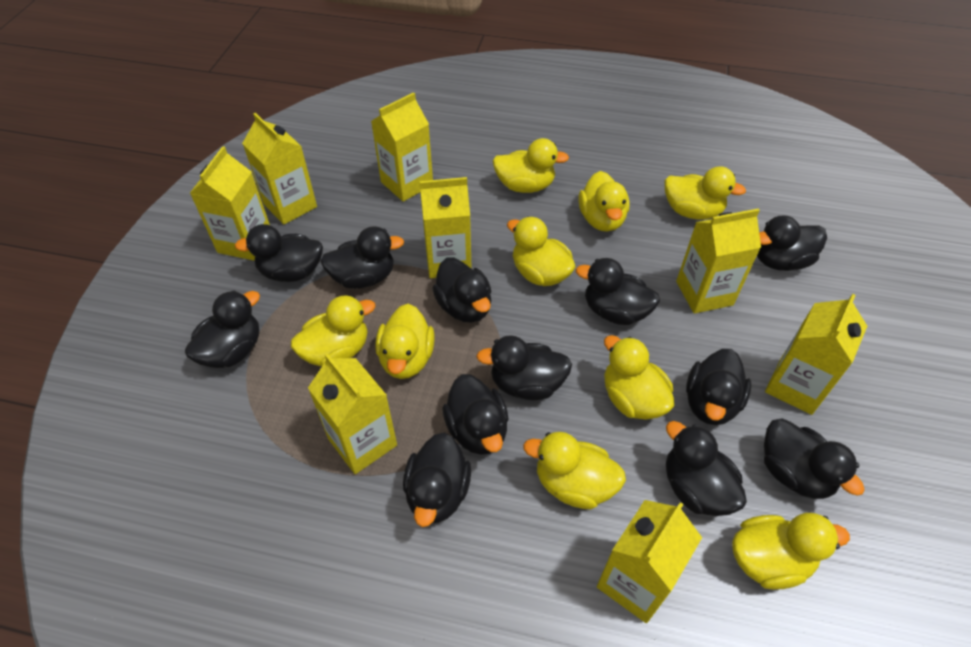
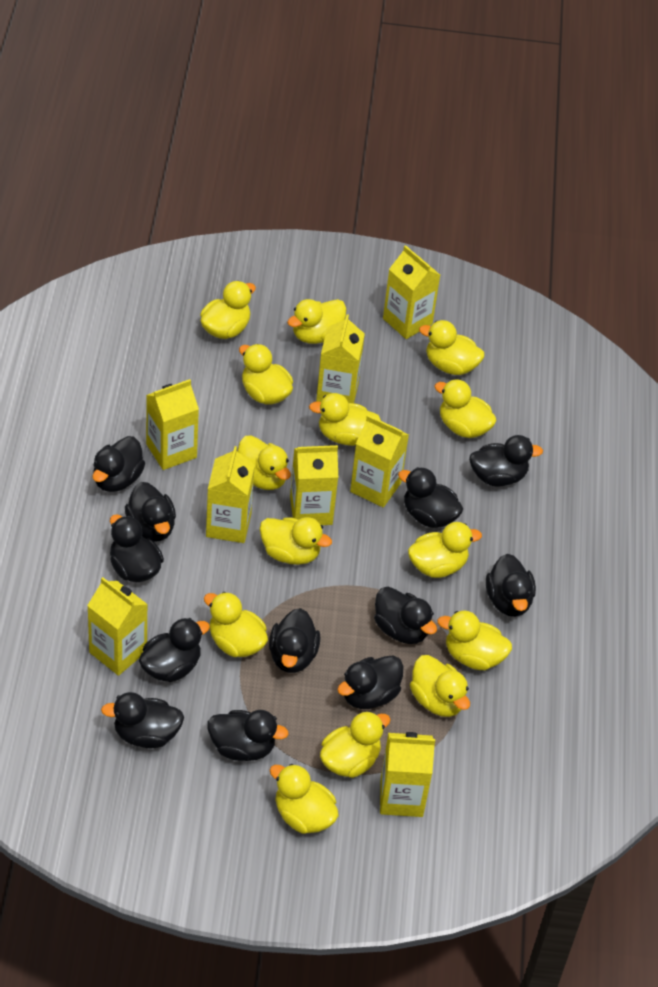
yellow duck: [291,295,376,367] [375,304,435,379] [493,138,569,193] [507,217,576,286] [523,432,626,509] [578,171,630,232] [604,335,674,420] [665,166,746,220] [732,513,850,590] = 9 -> [200,281,256,339] [204,592,268,657] [237,435,291,490] [239,344,293,404] [260,517,332,565] [270,764,339,834] [287,299,346,344] [309,393,381,446] [320,711,391,778] [408,522,482,578] [410,655,470,717] [419,320,485,375] [434,379,497,438] [437,610,512,670] = 14

